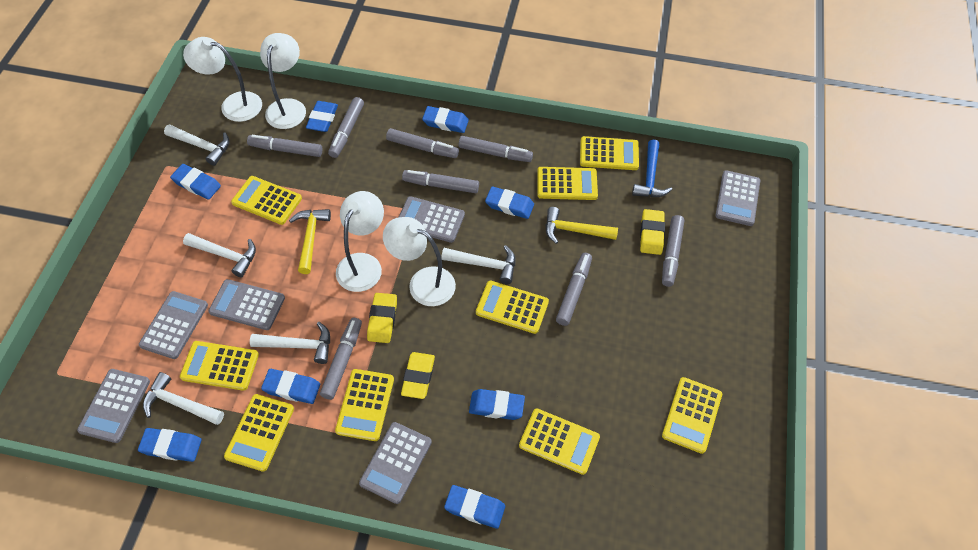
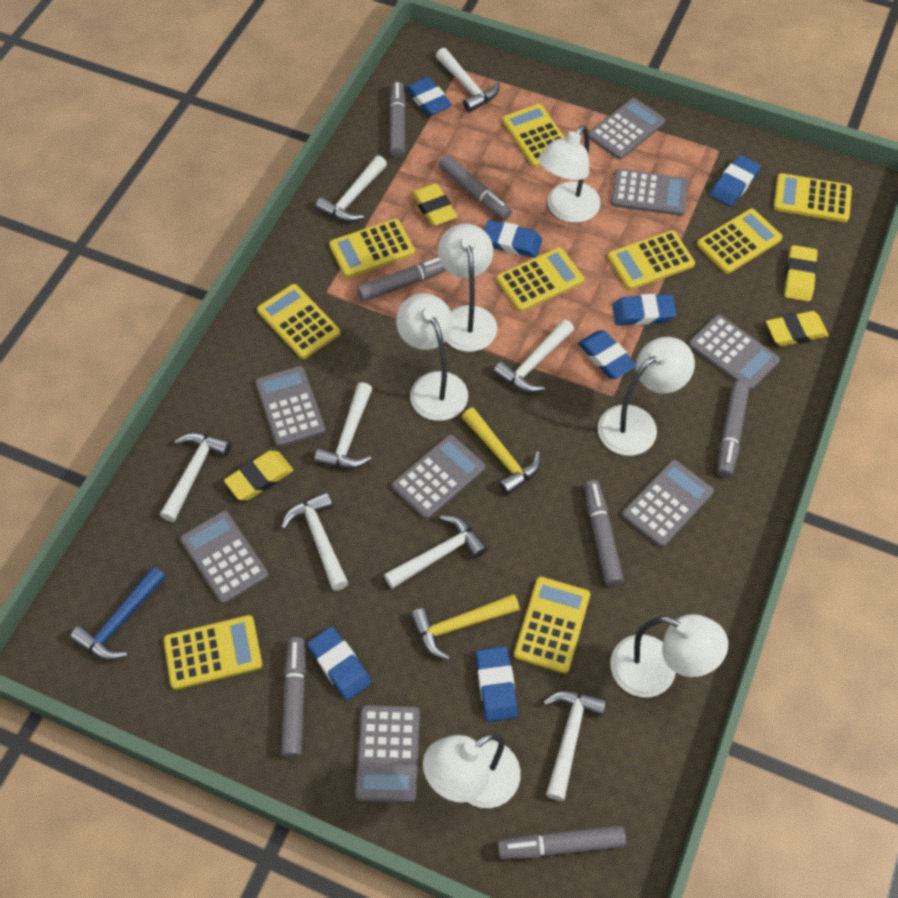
blue eraser: [138,428,202,462] [170,164,221,200] [261,369,320,404] [306,101,338,132] [422,106,469,133] [444,485,505,529] [469,389,525,420] [485,186,534,219] = 8 -> [307,626,371,700] [406,77,452,116] [476,646,518,722] [484,220,542,258] [578,330,636,379] [613,294,676,325] [710,155,761,206] = 7
grey calculator: [77,369,150,443] [139,291,208,359] [209,279,285,330] [359,422,432,504] [398,196,465,243] [715,170,760,226] = 6 -> [180,511,269,604] [255,366,326,447] [355,705,420,803] [392,435,485,519] [588,98,666,160] [611,169,689,216] [622,460,714,547] [688,314,780,390] = 8
grey marker: [247,135,322,157] [320,317,362,400] [328,97,364,158] [386,128,459,158] [402,170,479,193] [459,136,533,162] [556,253,592,326] [662,215,684,287] = 8 -> [281,637,306,758] [357,257,447,302] [389,81,406,158] [439,155,512,220] [498,825,626,859] [584,480,624,586] [717,381,750,477] = 7
white hammer: [143,372,224,425] [164,124,230,166] [183,233,256,277] [250,322,330,364] [441,245,515,284] = 5 -> [160,433,231,522] [281,492,348,591] [314,382,372,469] [316,156,387,222] [384,515,487,589] [436,48,499,112] [493,319,574,393] [543,690,606,801] = 8
white lamp: [183,37,262,122] [260,33,306,129] [336,191,384,292] [383,217,456,306] = 4 -> [396,293,468,421] [423,733,521,808] [438,224,497,352] [539,125,601,223] [598,337,695,456] [610,614,728,697] = 6
yellow eraser: [367,293,397,343] [401,352,435,399] [640,209,665,255] = 3 -> [224,451,293,500] [412,183,457,226] [766,311,828,346] [784,245,818,302] = 4

